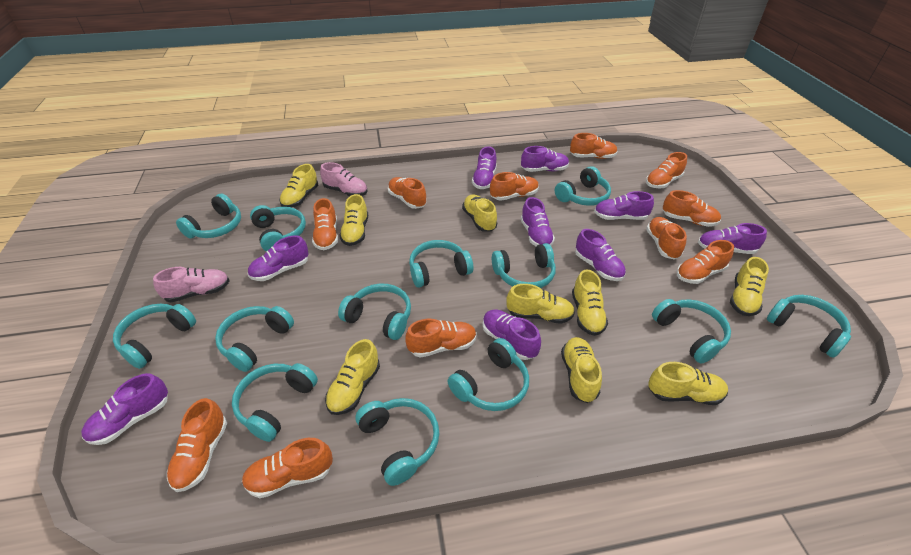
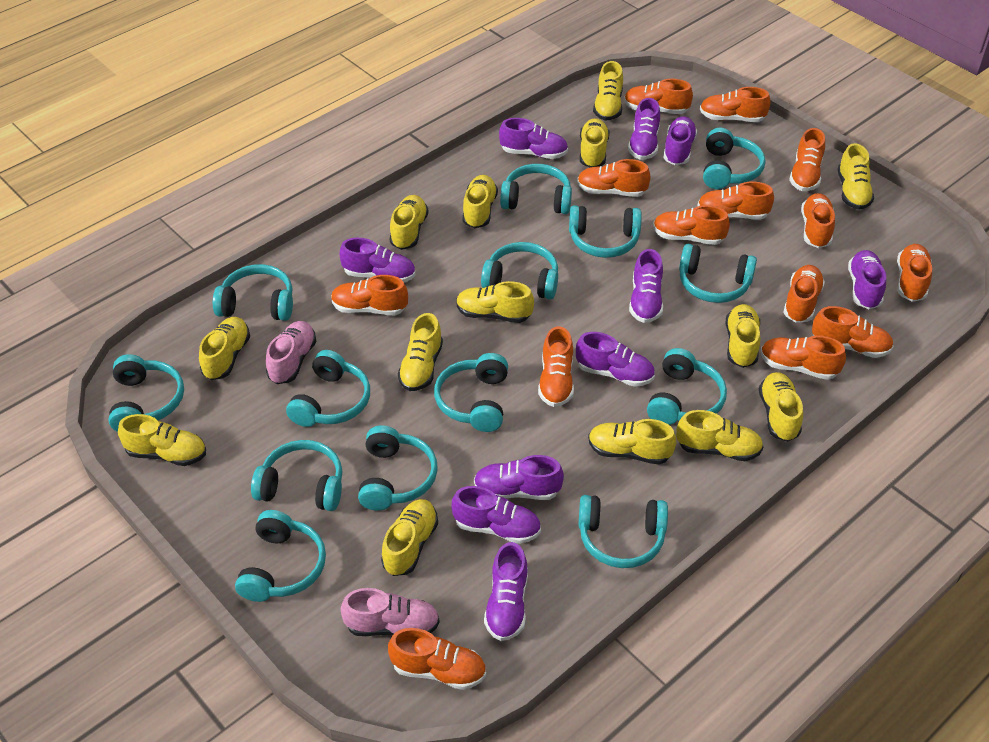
orange shoe: [167,398,227,492] [242,438,333,498] [312,198,338,250] [388,177,427,209] [405,319,477,358] [490,172,539,201] [570,133,618,159] [646,152,687,188] [646,217,687,260] [663,190,721,227] [677,240,734,284] = 11 -> [331,275,408,315] [388,628,486,690] [538,326,574,407] [577,159,651,197] [624,79,693,114] [653,205,730,245] [697,182,774,220] [700,87,771,122] [761,336,846,380] [783,265,825,323] [789,128,825,191] [801,193,835,248] [812,306,894,358] [897,244,932,302] = 14
purple shoe: [81,373,168,445] [248,235,309,281] [472,146,497,189] [482,310,541,360] [521,146,569,172] [521,197,555,246] [575,229,626,281] [594,191,654,220] [698,223,767,254] = 9 -> [340,238,416,283] [452,486,541,544] [474,455,564,500] [484,542,528,641] [499,118,568,159] [576,332,655,387] [628,98,660,160] [629,249,663,323] [663,117,697,165] [848,250,886,309] = 10
turquoise headphones: [113,304,196,369] [176,193,241,238] [215,306,294,372] [232,363,318,442] [250,205,306,251] [338,284,411,340] [355,398,439,486] [409,240,473,288] [448,338,529,411] [492,243,556,288] [555,166,611,206] [652,299,731,364] [767,295,851,358] = 13 -> [108,354,184,432] [213,264,293,321] [235,510,326,602] [251,440,342,511] [286,350,370,427] [358,425,438,511] [434,353,508,432] [481,242,558,300] [500,164,572,214] [569,205,642,258] [578,495,668,568] [647,348,727,425] [679,244,757,303] [703,128,765,189] = 14
yellow shoe: [279,164,318,208] [325,339,380,415] [339,194,368,246] [462,194,497,232] [506,284,575,324] [561,337,602,403] [572,269,608,336] [648,362,728,405] [730,257,769,316] = 9 -> [118,414,206,466] [199,317,250,380] [381,499,438,576] [390,195,428,250] [398,313,443,391] [456,281,534,323] [463,175,498,228] [580,118,610,167] [588,419,676,465] [593,61,623,121] [676,410,763,461] [725,304,760,368] [759,372,803,442] [838,143,874,210] = 14

